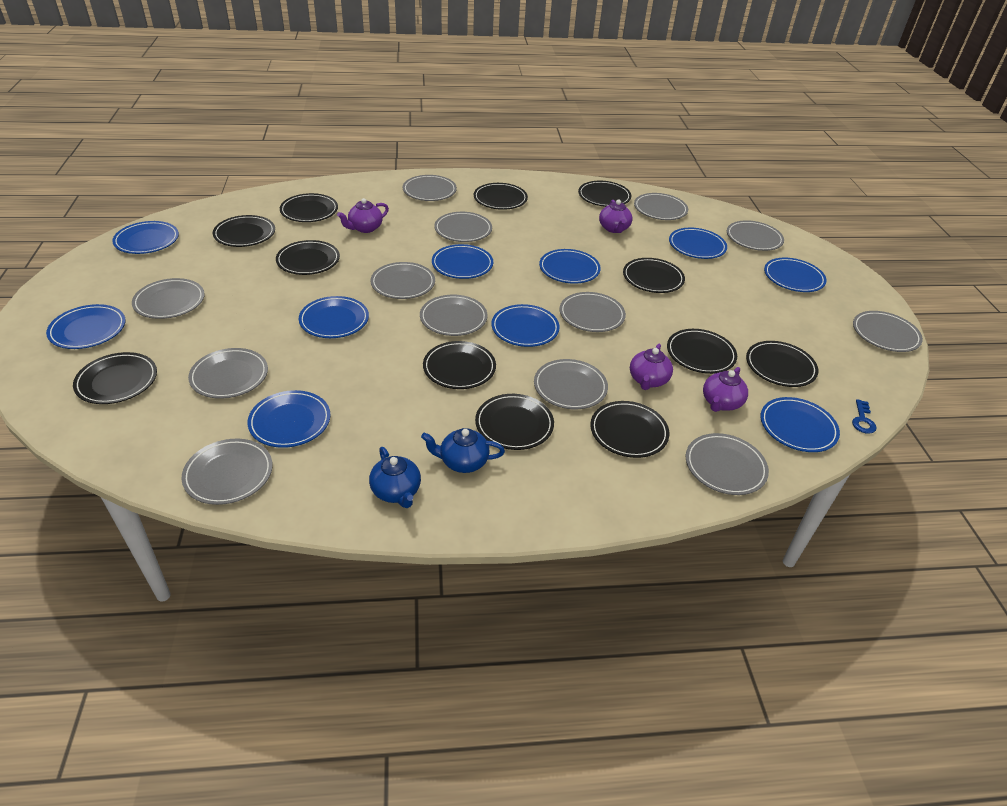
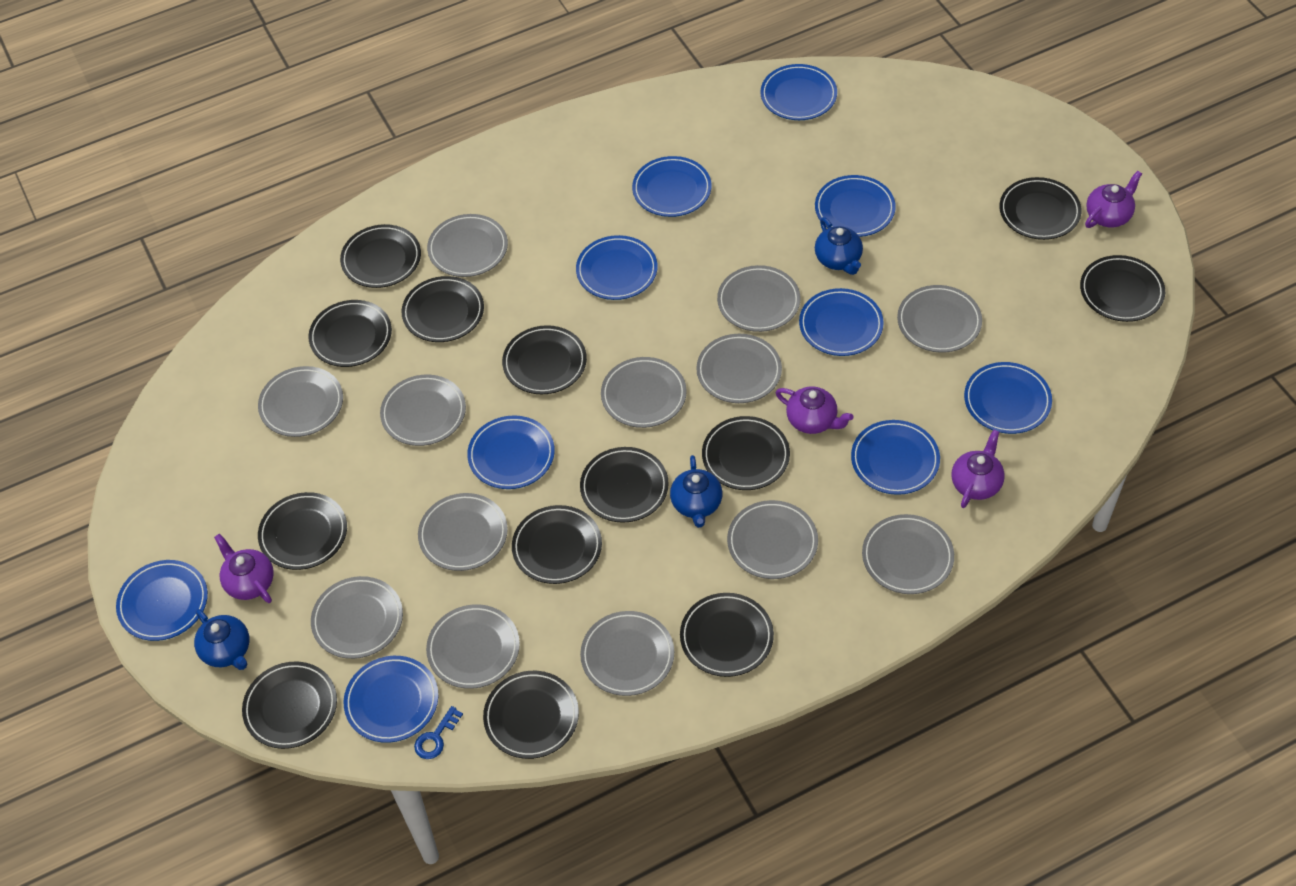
black plate: [73,352,157,404] [213,215,275,247] [276,240,340,275] [280,193,338,222] [423,341,496,389] [474,183,528,210] [475,394,554,450] [578,181,631,207] [590,401,669,458] [623,258,685,293] [667,329,737,374] [746,341,818,387] = 12 -> [242,662,337,749] [258,492,347,570] [308,300,392,367] [340,224,421,288] [401,276,484,342] [483,671,579,759] [502,325,587,394] [512,505,602,584] [580,447,669,523] [680,593,774,677] [702,416,790,490] [999,177,1082,240] [1080,255,1165,322] = 13
blue teapot: [369,447,421,508] [421,428,505,473] = 2 -> [194,609,250,670] [670,455,722,528] [815,217,863,275] = 3

